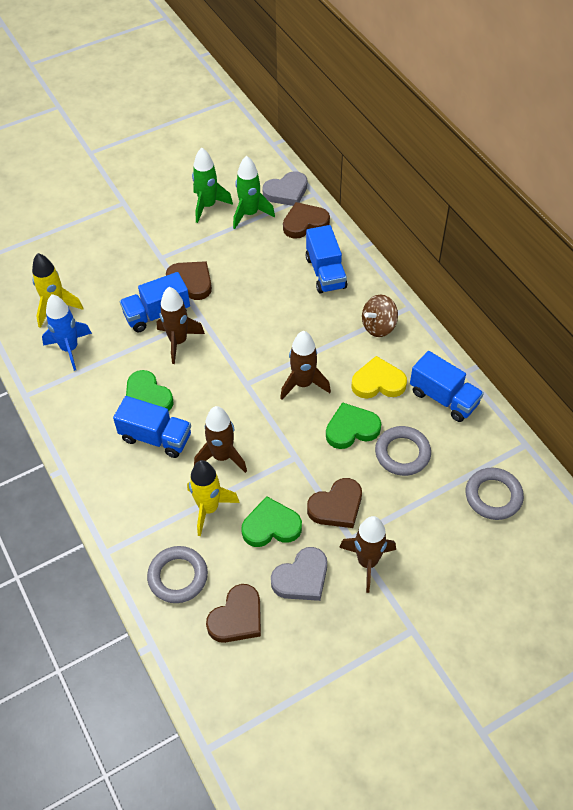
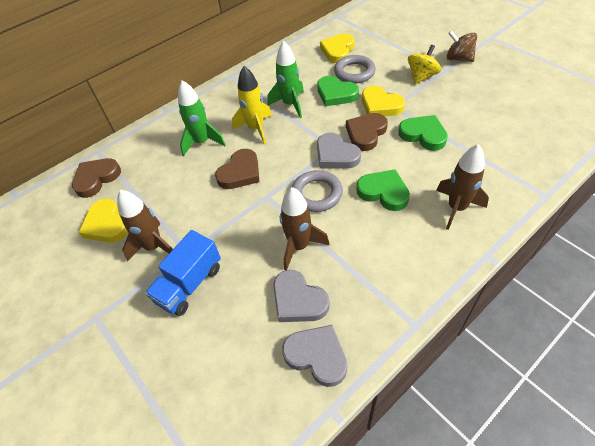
blue rocket: [42,294,92,371] = 1 -> none = 0
blue truck: [113,396,191,458] [120,272,190,332] [306,225,347,294] [410,351,484,422] = 4 -> [145,230,221,316] = 1
brown heart: [166,261,212,300] [206,584,261,643] [283,202,330,239] [307,478,362,528] = 4 -> [72,158,121,198] [215,149,259,189] [346,113,388,151] = 3
brown rocket: [157,287,205,364] [194,406,247,473] [280,331,331,400] [339,516,396,593] = 4 -> [117,190,173,262] [280,187,329,270] [436,144,489,230] = 3
grey heart: [262,171,307,206] [271,547,327,601] = 2 -> [273,270,330,322] [282,325,347,387] [317,133,361,169] = 3
grey ring: [147,546,208,603] [375,426,431,476] [466,468,524,520] = 3 -> [292,170,343,212] [334,55,376,83] = 2
yellow heart: [351,356,407,399] = 1 -> [78,199,129,243] [320,34,355,63] [362,86,405,116] = 3
yellow rocket: [32,253,83,328] [187,460,240,536] = 2 -> [232,66,272,144] = 1
yellow spinning top: none = 0 -> [408,45,441,84] = 1

